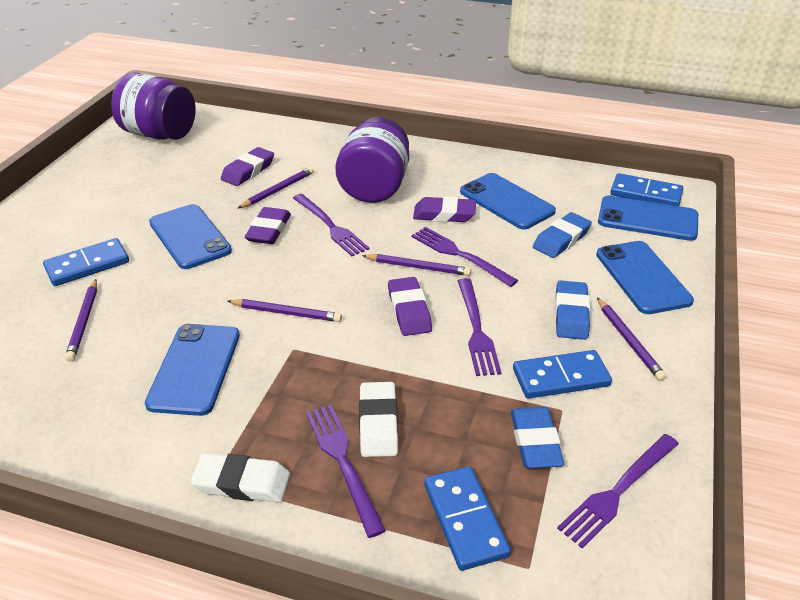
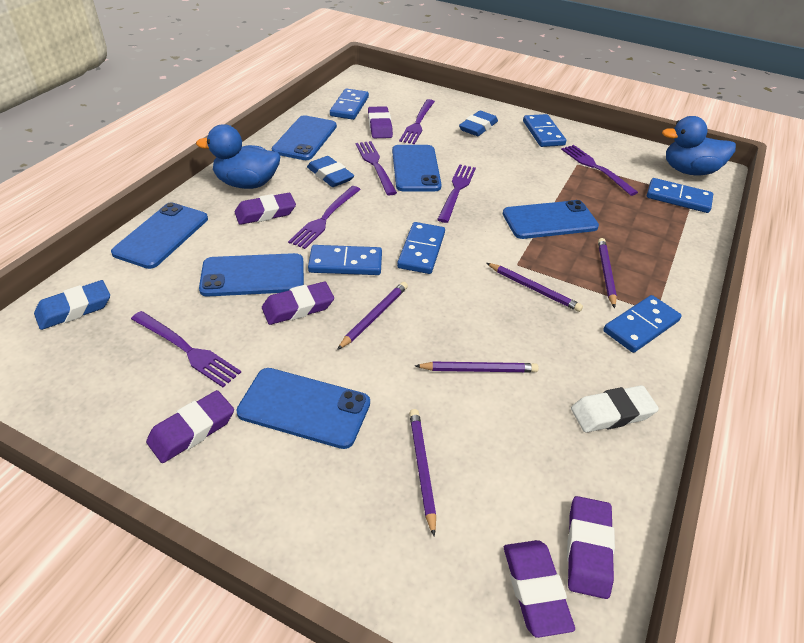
blue domino: [43,238,129,286] [424,466,511,571] [513,350,612,399] [610,173,683,206] = 4 -> [308,245,382,275] [330,88,369,120] [397,222,445,274] [523,114,566,147] [603,295,682,353] [647,178,713,213] = 6
blue duck: none = 0 -> [196,124,280,189] [662,116,736,175] = 2
blue phone: [145,324,240,416] [149,204,232,269] [460,173,556,230] [596,241,694,314] [598,196,698,241] = 5 -> [111,202,208,269] [199,253,304,297] [236,368,370,449] [272,115,337,160] [392,145,442,192] [503,200,599,239] = 6
purple eraser: [221,147,274,186] [245,207,291,244] [388,277,432,336] [413,197,476,222] = 4 -> [146,390,234,463] [235,193,296,225] [262,282,334,325] [368,106,393,138] [504,540,575,638] [567,496,615,599] = 6
purple fork: [293,194,370,256] [306,405,386,538] [411,227,518,287] [458,278,502,376] [557,434,679,548] = 5 -> [131,311,241,387] [288,186,361,249] [356,141,397,195] [399,99,435,144] [437,164,476,223] [561,145,638,196] = 6
purple jar: [111,73,196,140] [335,117,409,203] = 2 -> none = 0
white eraser: [191,453,290,503] [359,382,398,457] = 2 -> [571,385,659,433] = 1

